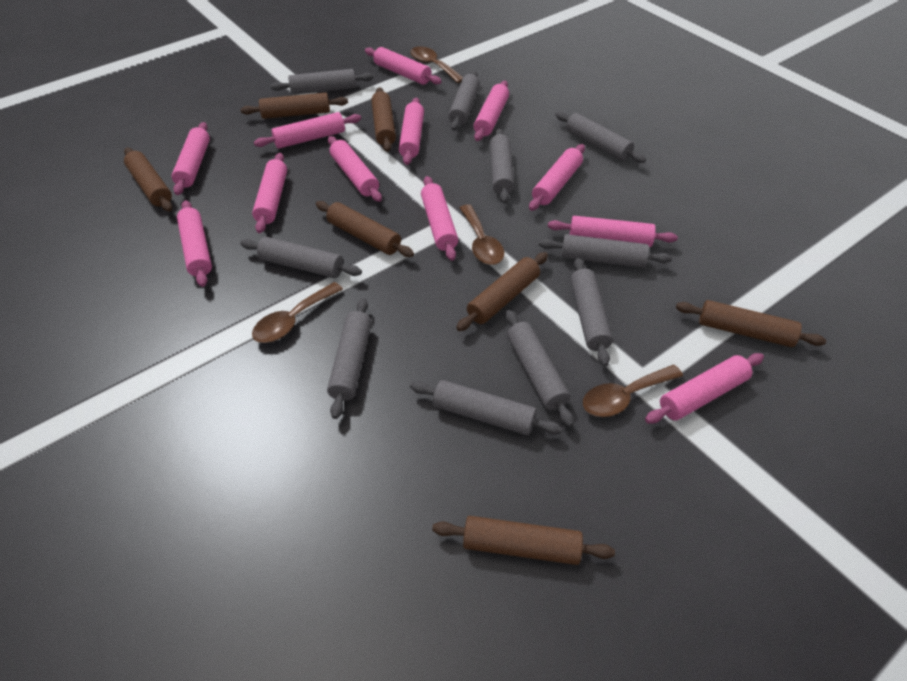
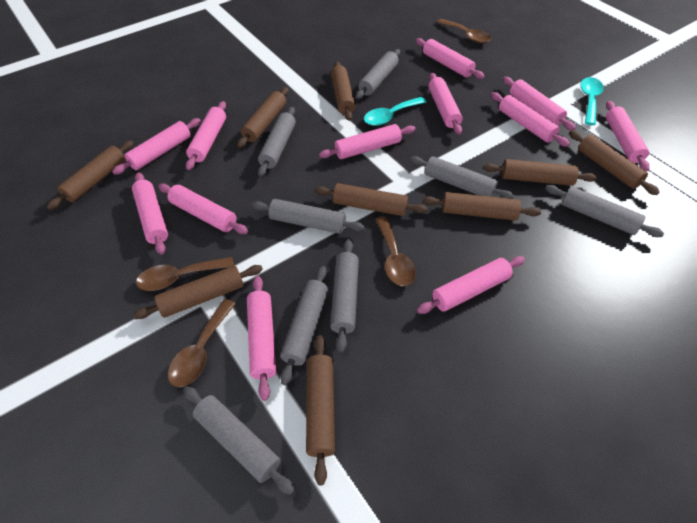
brown rolling pin: [124,148,172,211] [240,93,348,119] [316,201,414,257] [371,87,396,152] [432,516,615,565] [456,252,548,331] [676,300,826,347] = 7 -> [47,140,134,210] [133,265,263,319] [237,87,289,148] [306,335,335,485] [315,183,428,216] [331,61,355,121] [422,192,541,221] [483,159,597,186] [569,130,660,195] = 9
grey rolling pin: [240,237,362,278] [271,69,373,95] [327,298,372,419] [410,380,562,435] [448,71,480,131] [490,129,514,203] [505,310,574,427] [539,234,672,268] [556,112,646,163] [570,258,613,366] = 10 -> [183,386,294,495] [251,199,365,234] [258,107,296,177] [280,266,328,385] [330,239,359,352] [356,49,400,99] [410,156,515,199] [545,185,664,237] = 8
turquoise spoon: none = 0 -> [364,97,426,126] [580,77,604,125] = 2

